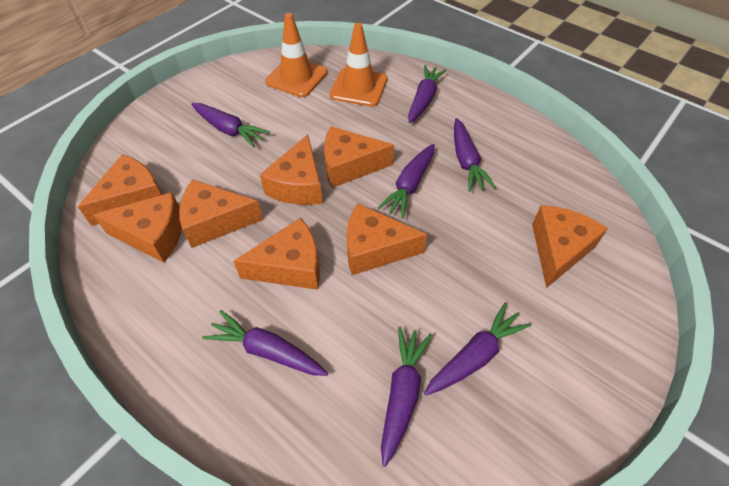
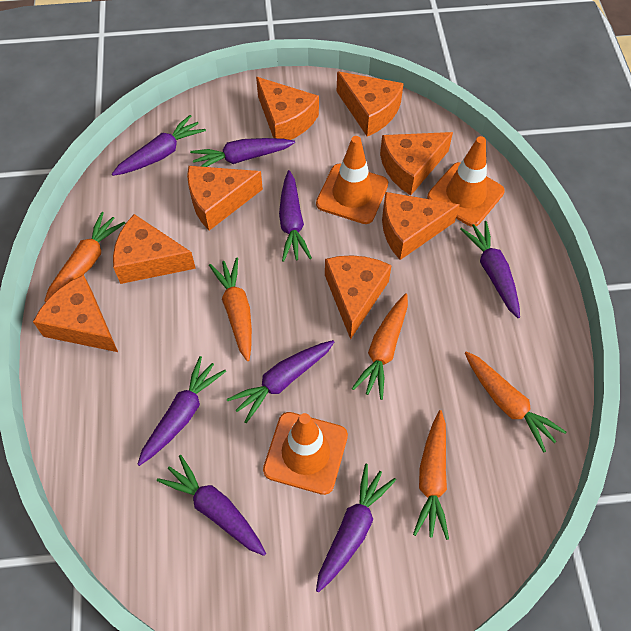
orange carrot: none = 0 -> [44,212,125,302] [209,258,252,361] [352,293,408,400] [413,410,449,540] [465,351,566,453] = 5
orange traffic cone: [265,13,327,97] [329,23,387,107] = 2 -> [263,412,348,495] [316,136,388,224] [427,136,505,227] = 3
purple carrot: [191,103,270,147] [202,310,328,376] [377,144,435,219] [381,327,432,467] [408,65,447,123] [424,302,531,395] [454,118,496,192] = 7 -> [112,115,206,176] [137,356,226,466] [157,455,266,556] [190,138,295,167] [227,340,334,423] [279,170,312,262] [316,464,396,593] [460,221,520,318] = 8

